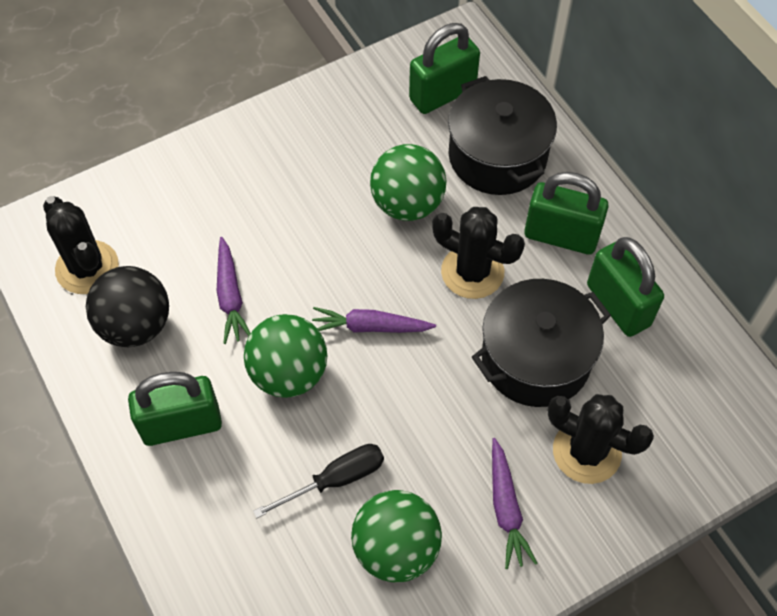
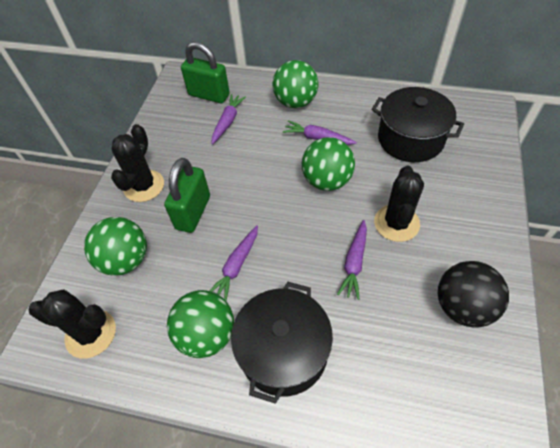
black screwdriver: [253,444,384,518] = 1 -> none = 0
green ball: [244,314,327,398] [351,490,442,583] [370,144,446,221] = 3 -> [84,217,147,276] [167,290,234,358] [273,60,318,108] [302,137,355,191] = 4
green padlock: [128,372,222,446] [409,23,480,114] [524,172,609,255] [587,237,664,337] = 4 -> [164,158,210,233] [181,42,230,103] = 2
purple carrot: [217,237,251,344] [312,307,436,333] [492,438,538,569] = 3 -> [210,225,258,300] [212,94,246,145] [283,120,357,145] [337,220,367,300] = 4

